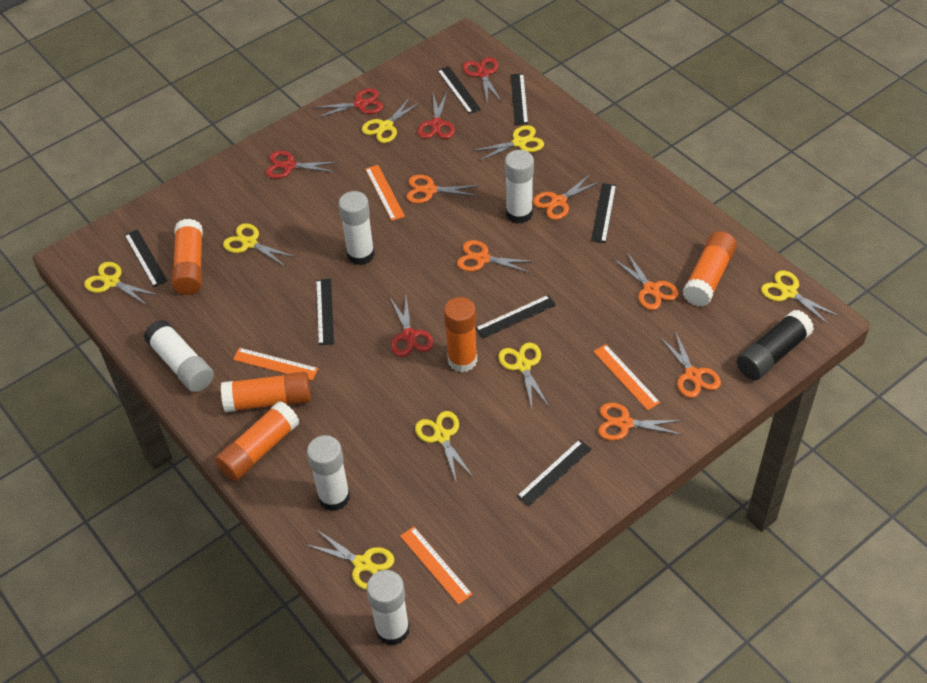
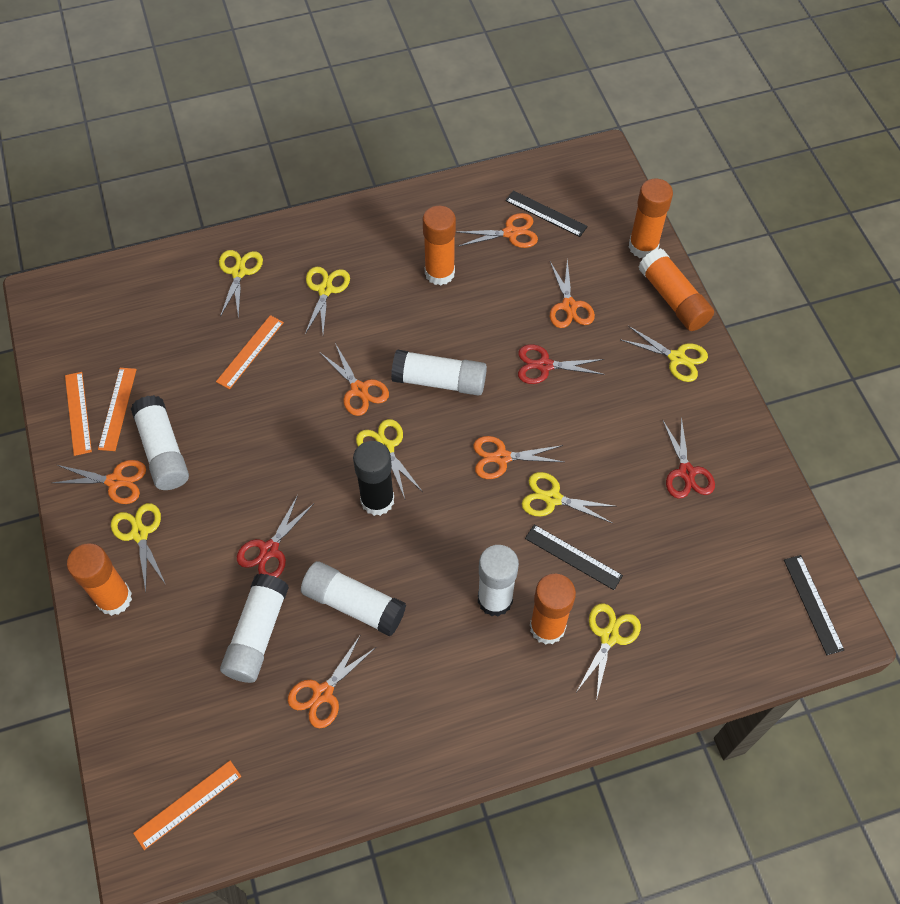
black ruler: [124,229,167,287] [316,279,334,345] [437,66,481,114] [475,295,556,339] [511,74,528,125] [516,439,592,507] [591,183,616,243] = 7 -> [505,190,588,237] [525,524,623,590] [784,555,844,655] = 3
red scissors: [266,151,338,179] [313,88,383,118] [390,296,434,357] [418,92,455,139] [463,57,501,102] = 5 -> [237,495,313,578] [518,344,605,384] [662,417,715,499] = 3
yellow scissors: [84,262,158,306] [223,223,295,267] [307,529,394,590] [362,97,421,143] [415,411,474,484] [472,125,544,161] [498,342,549,408] [761,270,839,325] = 8 -> [111,503,166,591] [219,250,263,319] [305,267,350,334] [356,419,423,499] [522,472,617,523] [577,603,641,701] [620,326,708,382] = 7

